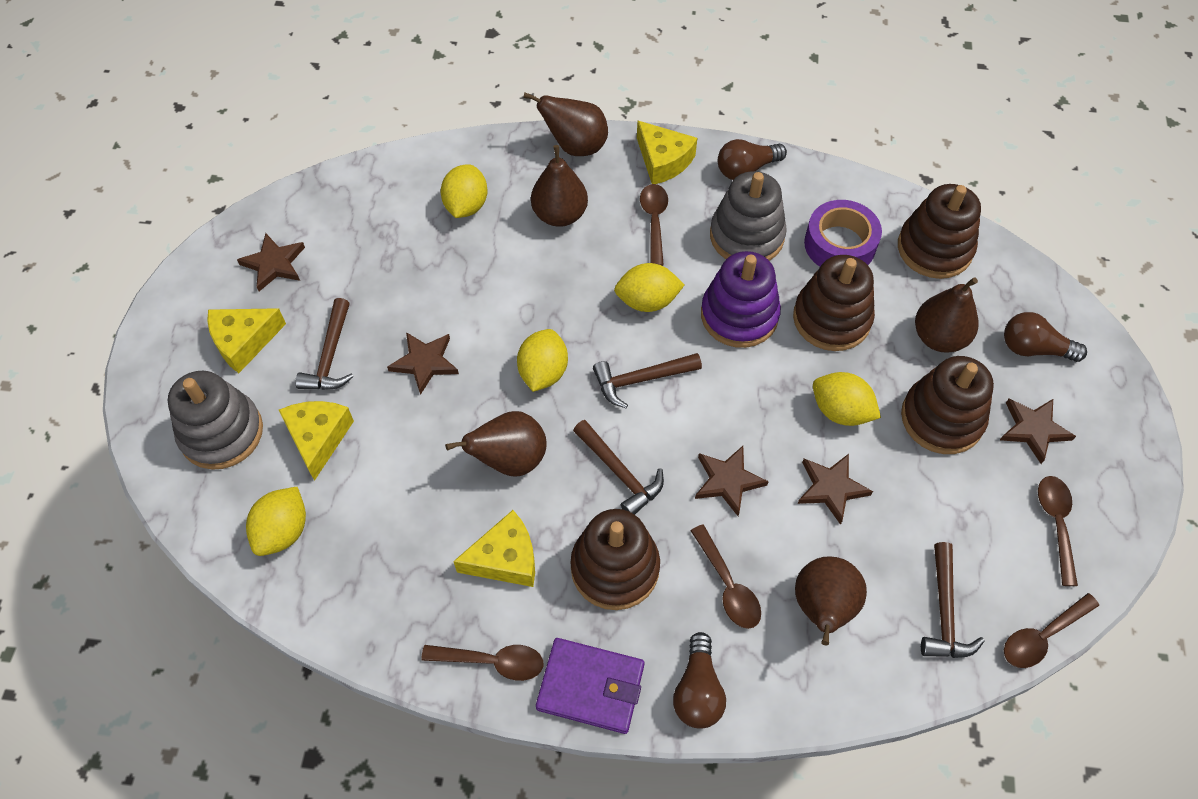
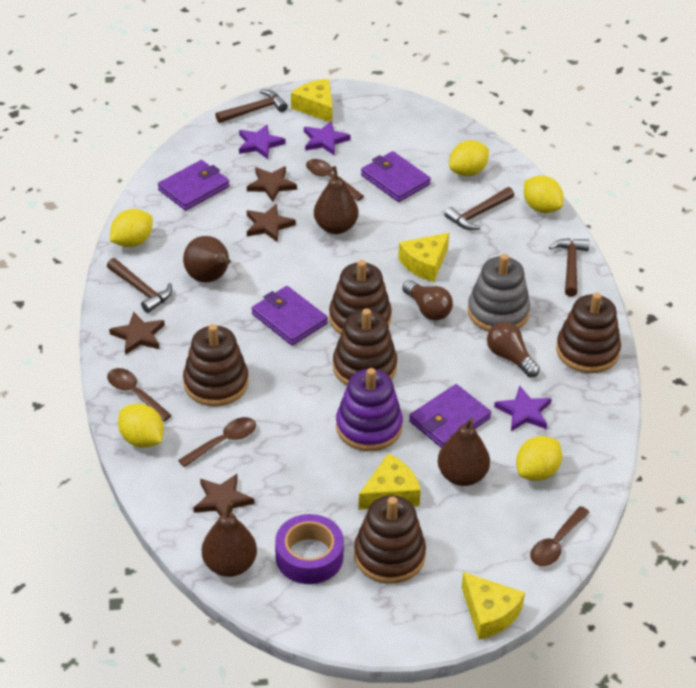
brown light bulb: [673,632,726,728] [718,139,787,180] [1004,312,1087,362] = 3 -> [402,280,453,321] [487,322,540,378] = 2
brown pear: [445,411,547,476] [523,92,608,156] [531,145,588,227] [795,556,867,645] [915,277,979,353] = 5 -> [183,236,231,283] [202,502,257,577] [314,166,358,234] [438,417,490,486] = 4
brown spoon: [421,645,544,681] [640,184,668,266] [691,524,761,629] [1004,593,1099,668] [1038,476,1078,586] = 5 -> [107,368,172,421] [178,417,256,468] [306,159,364,201] [530,506,590,566] = 4
brown stacking toy: [570,509,660,610] [793,255,875,351] [898,184,981,279] [901,356,994,454] = 4 -> [183,324,249,406] [329,260,392,335] [333,309,397,385] [354,495,426,584] [556,293,621,373] = 5
brown star: [237,233,305,291] [387,332,459,395] [695,446,769,516] [798,454,873,525] [1000,399,1076,464] = 5 -> [109,312,165,355] [193,474,255,516] [247,166,297,202] [247,204,296,242] = 4
grey stacking toy: [168,371,263,470] [710,171,787,261] = 2 -> [468,254,530,332] = 1
purple star: none = 0 -> [239,124,285,159] [304,121,351,156] [494,385,552,431] = 3
purple wallet: [536,638,645,734] = 1 -> [158,160,229,211] [252,286,328,346] [361,151,431,202] [409,384,491,448] = 4

